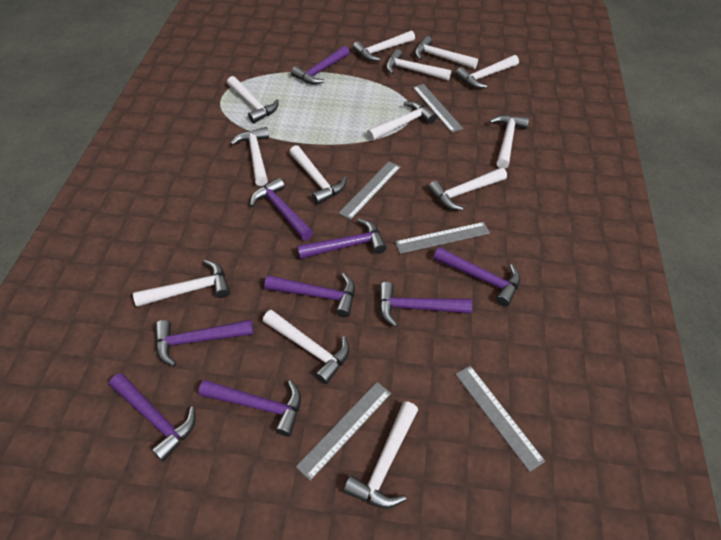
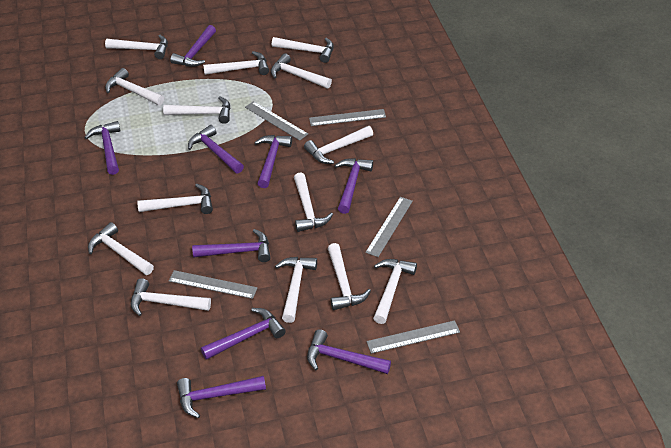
white hammer: [133,260,230,307] [227,76,279,123] [231,127,269,186] [263,310,349,384] [289,145,347,205] [343,401,418,509] [353,30,415,61] [367,101,437,141] [386,49,451,81] [415,36,478,69] [428,167,507,210] [456,55,519,88] [489,115,529,169] = 13 -> [88,222,154,275] [105,35,168,59] [105,68,164,105] [131,278,211,316] [137,184,213,214] [163,96,231,124] [203,51,269,75] [271,53,332,89] [272,37,334,63] [275,257,317,323] [294,173,333,232] [304,126,373,164] [328,243,371,310] [373,259,417,324] = 14

